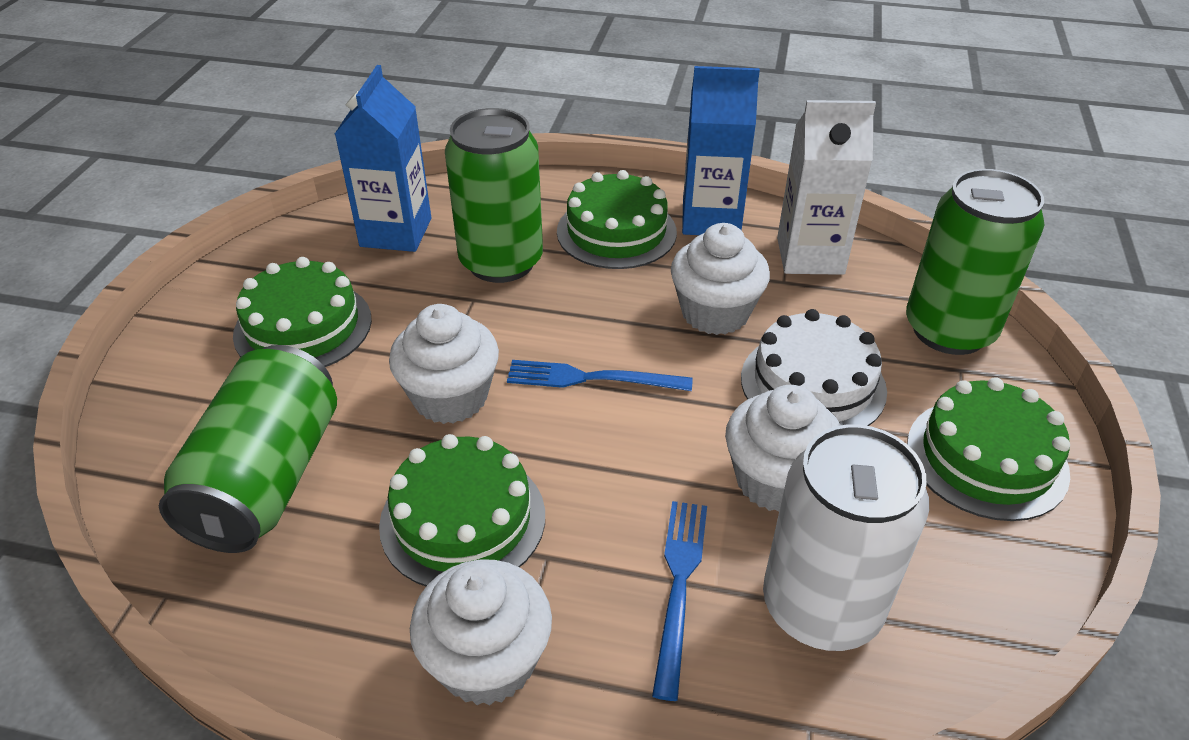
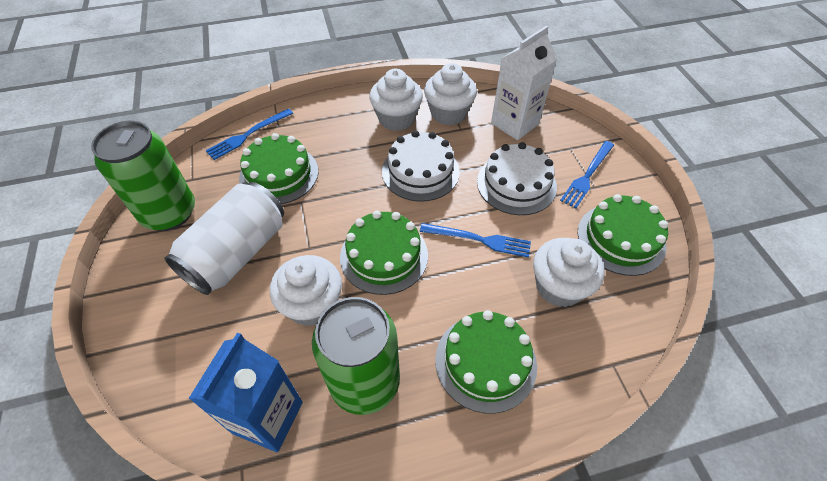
blue carton: [335,65,431,252] [682,66,760,235] = 2 -> [188,333,303,452] = 1
blue fork: [507,360,693,391] [652,501,707,701] = 2 -> [205,108,293,160] [420,223,531,258] [560,141,614,208] = 3
green can: [159,345,337,553] [445,108,543,283] [906,169,1044,355] = 3 -> [91,121,195,231] [312,297,400,415] = 2
white cake: [741,309,887,426] = 1 -> [382,130,460,202] [477,142,557,215] = 2

